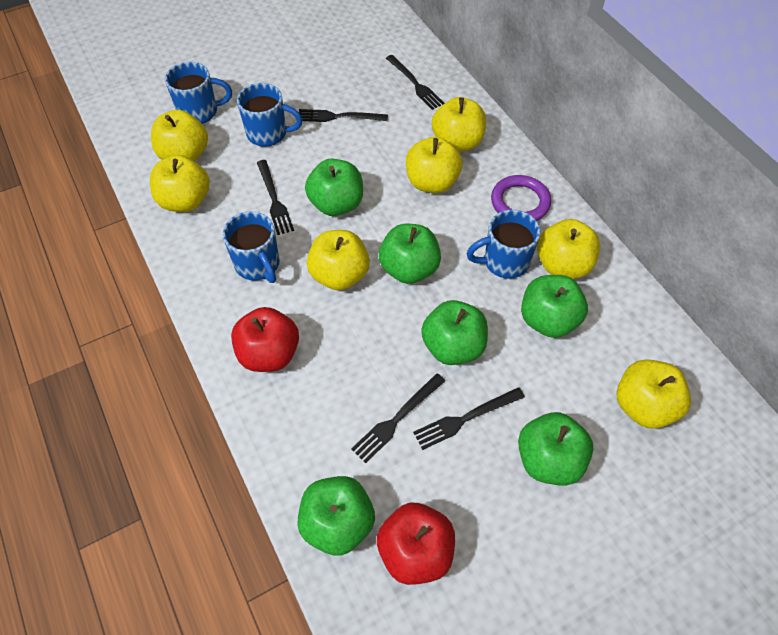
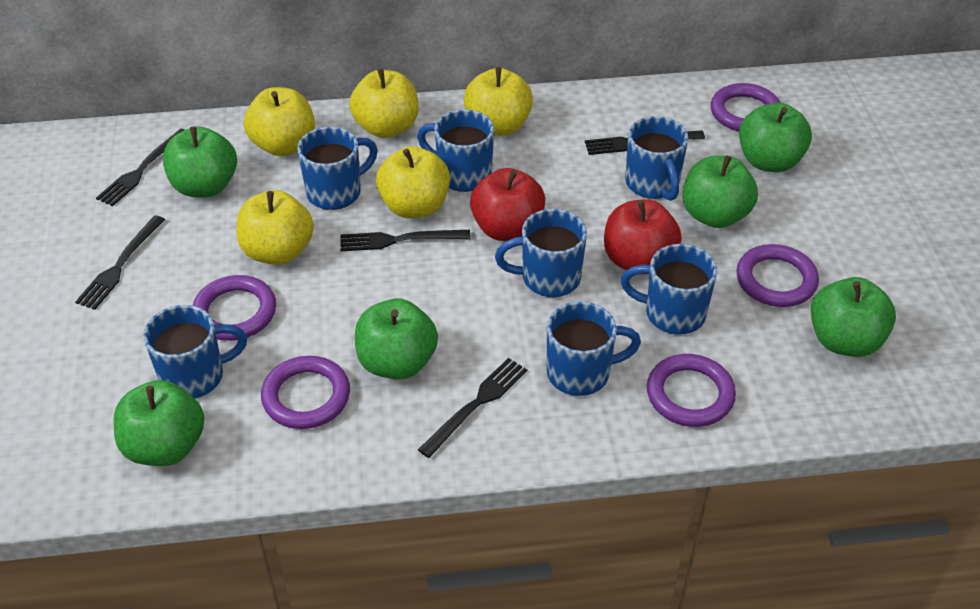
blue mug: [165,62,232,124] [222,211,280,283] [237,83,303,147] [466,210,540,279] = 4 -> [143,305,247,398] [297,127,378,210] [417,109,494,192] [495,209,587,297] [547,301,641,396] [621,244,717,335] [625,116,688,201] = 7
purple ring: [491,175,551,221] = 1 -> [193,275,276,341] [261,356,350,429] [647,354,736,427] [711,83,781,132] [736,244,819,307] = 5
yellow apple: [150,155,210,212] [151,110,208,161] [307,230,370,290] [406,137,462,193] [432,97,486,152] [537,219,600,279] [617,359,691,429] = 7 -> [237,190,314,265] [244,87,315,156] [349,69,418,138] [376,146,450,218] [464,67,533,136] = 5

